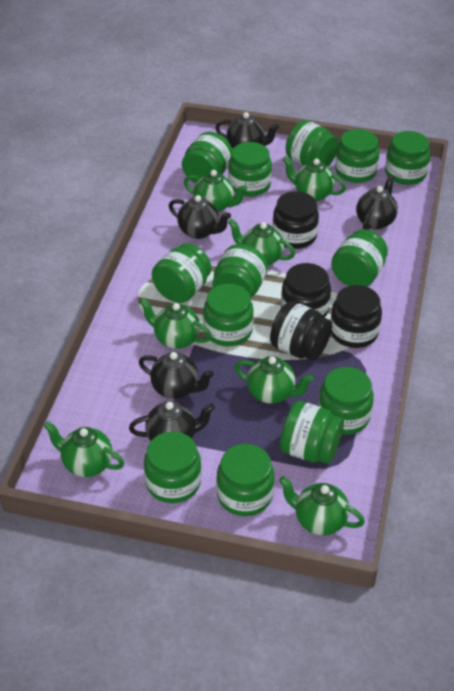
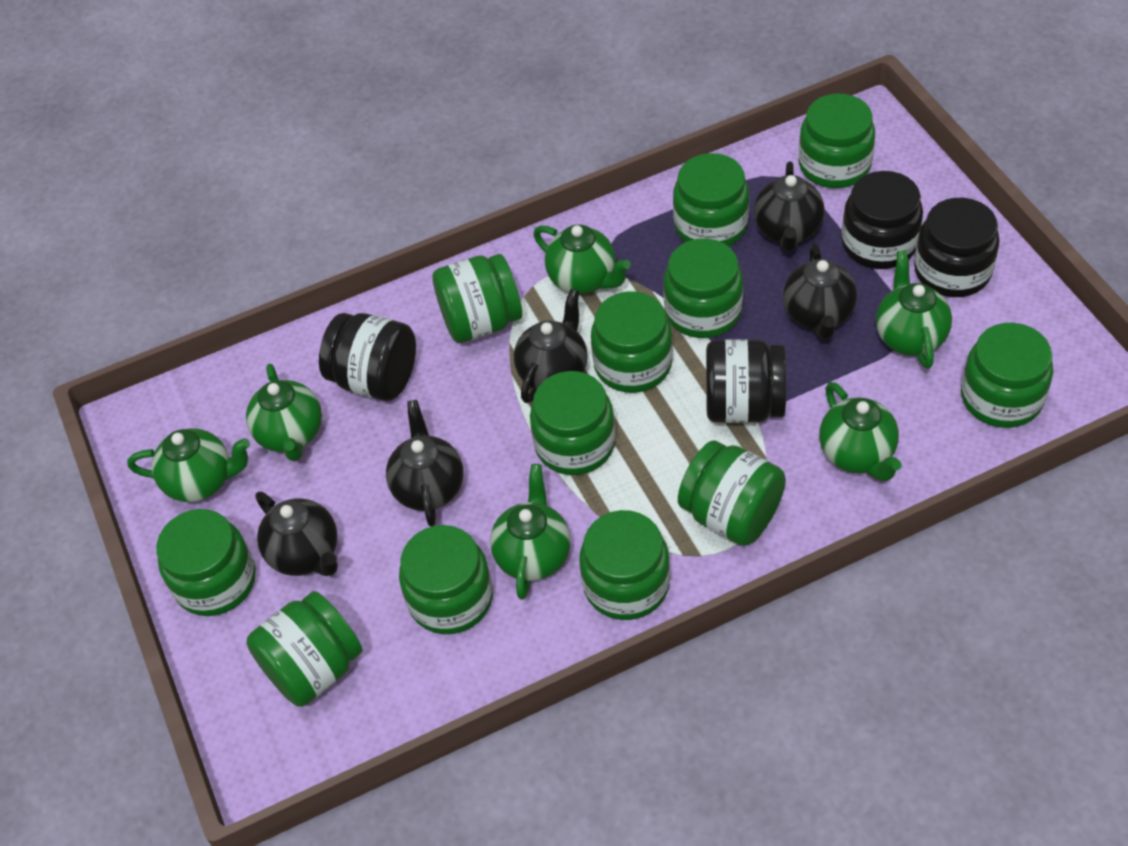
green jar: [144,431,201,503] [152,243,211,303] [182,132,233,183] [203,284,254,346] [212,244,268,297] [216,444,274,516] [228,142,272,197] [280,401,344,464] [286,120,339,167] [318,367,374,435] [331,229,388,287] [335,129,380,183] [385,131,430,185] = 13 -> [156,509,256,616] [246,591,362,707] [399,525,493,634] [432,254,522,343] [530,371,616,475] [579,510,670,620] [591,291,673,393] [663,238,743,338] [673,153,749,246] [678,440,786,546] [799,94,875,188] [961,323,1053,428] = 12
green teapot: [44,421,124,477] [139,298,211,349] [184,170,247,212] [228,219,295,265] [234,356,313,404] [279,476,365,535] [283,156,346,201] = 7 -> [127,428,250,502] [246,364,322,461] [490,464,570,600] [534,224,631,294] [819,382,901,481] [876,250,952,369] = 6

